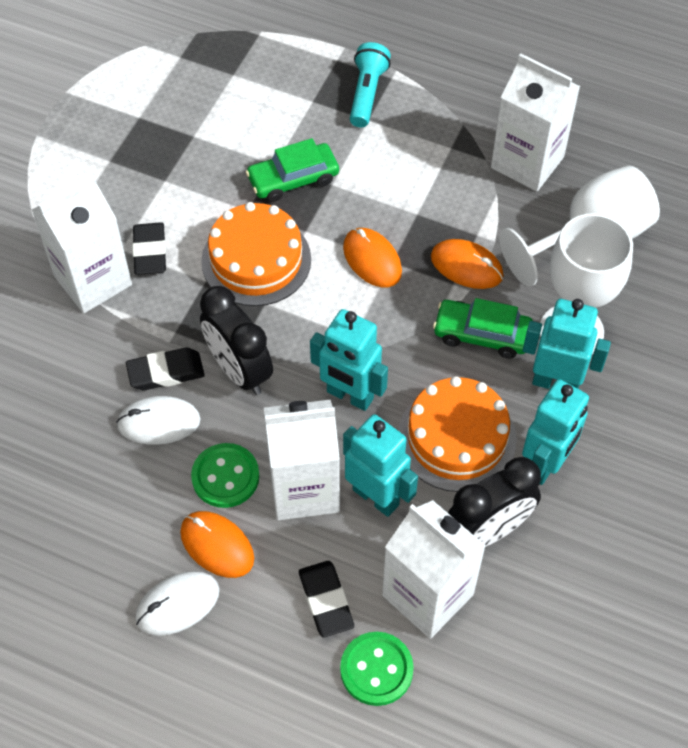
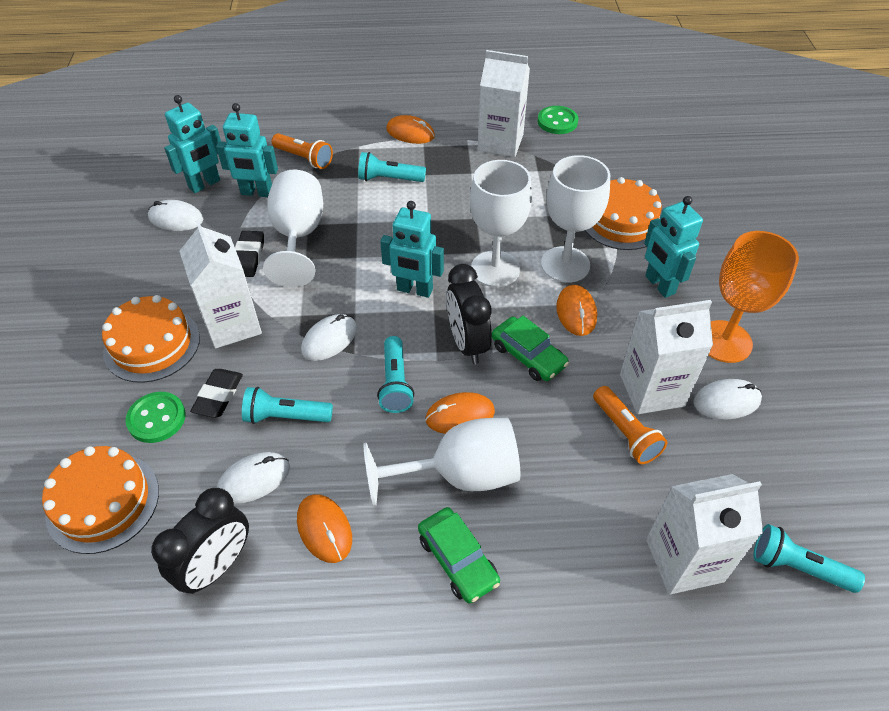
black eraser: [126,348,205,390] [132,222,166,275] [299,561,354,637] = 3 -> [190,369,243,418] [235,231,264,277] = 2
orange cake: [201,202,311,306] [398,376,517,492] = 2 -> [42,446,159,554] [102,295,200,383] [585,177,662,250] = 3
orange flashlight: none = 0 -> [272,133,333,169] [593,386,667,464] = 2
orange goblet: none = 0 -> [708,231,799,363] = 1
orange mouse: [180,511,254,578] [343,228,402,287] [431,239,504,289] = 3 -> [297,494,352,563] [386,115,435,144] [425,392,495,434] [556,285,597,336] = 4
turquoise flashlight: [350,42,391,128] = 1 -> [242,387,333,424] [358,152,426,182] [377,336,414,413] [753,524,865,593] = 4
white goblet: [499,165,660,287] [540,213,633,354] = 2 -> [263,170,323,287] [363,418,520,506] [470,160,532,287] [541,155,610,283] = 4
white mouse: [116,396,201,445] [136,571,219,636] = 2 -> [148,200,203,231] [217,452,290,504] [301,314,357,361] [693,379,762,419] = 4

